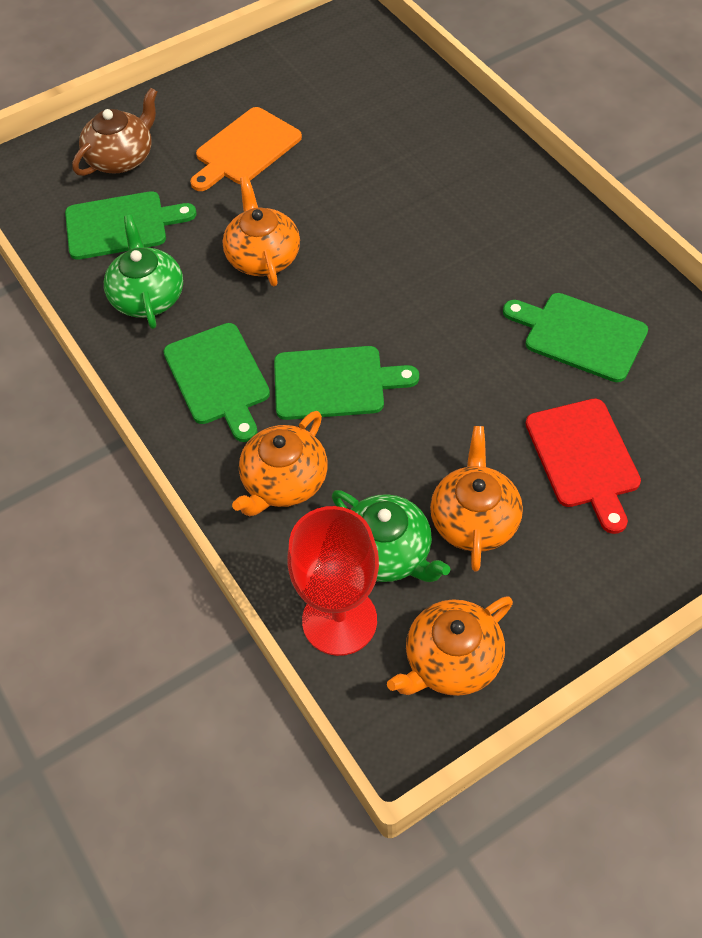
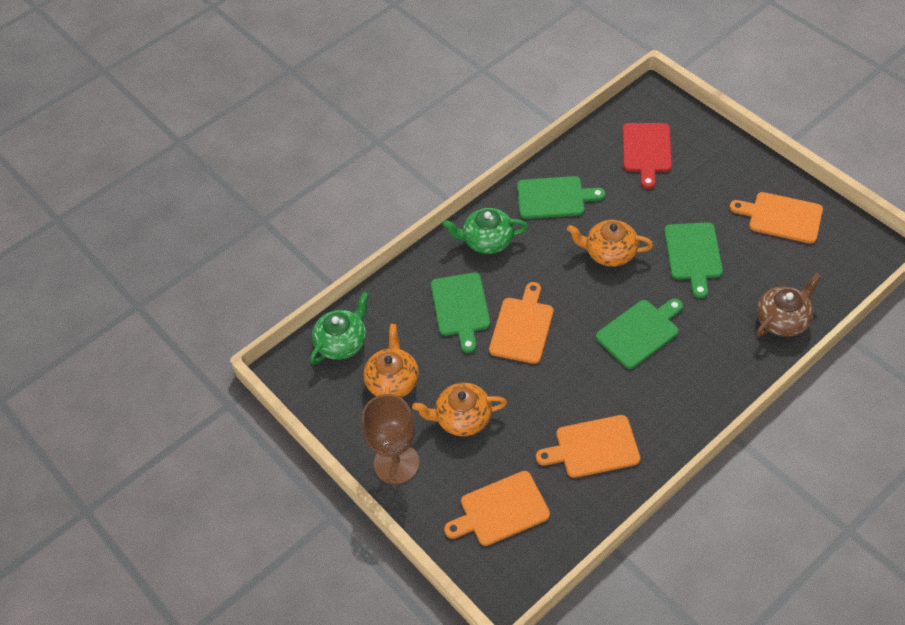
brown goblet: none = 0 -> [362,394,420,484] = 1
orange cutting board: [190,107,302,191] = 1 -> [444,471,550,546] [489,282,553,364] [536,415,641,478] [730,192,823,244] = 4
orange teapot: [223,176,300,286] [232,411,328,516] [387,596,513,696] [430,426,523,571] = 4 -> [363,324,419,398] [412,383,507,436] [567,220,653,267] = 3
red goblet: [287,506,379,656] = 1 -> none = 0

